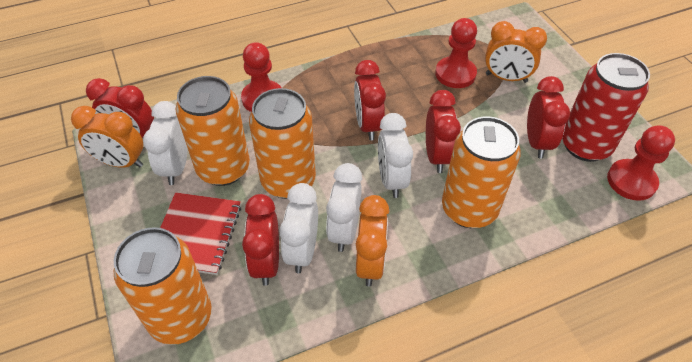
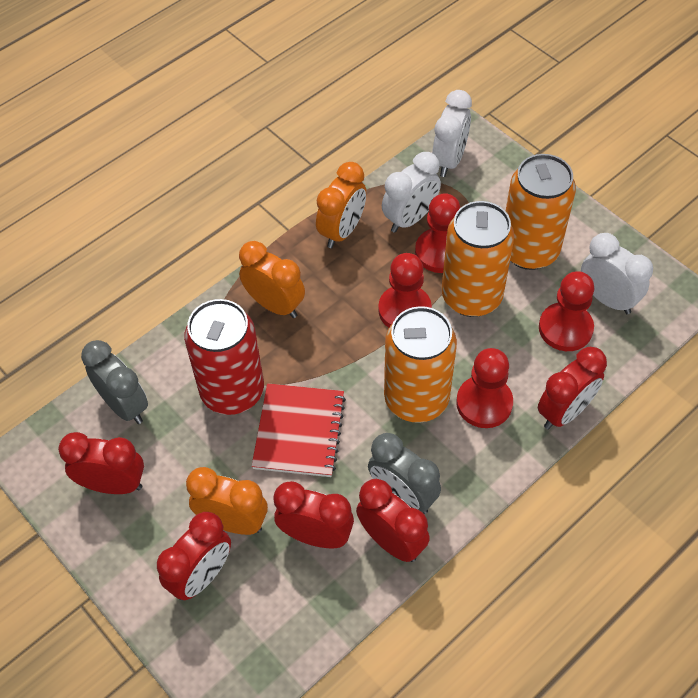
grey clock: none = 0 -> [81,340,148,424] [368,433,441,514] = 2
orange can: [114,227,212,345] [176,76,250,186] [249,88,316,199] [442,116,521,228] = 4 -> [384,306,457,423] [442,201,514,317] [506,154,576,270] = 3
red pawn: [241,42,282,112] [435,18,477,88] [607,125,675,201] = 3 -> [378,253,432,328] [415,193,460,273] [456,348,513,428] [539,271,594,351] = 4
white clock: [143,101,188,185] [279,183,318,273] [326,163,362,252] [378,113,413,198] = 4 -> [382,152,441,233] [432,90,472,177] [581,233,653,314] = 3

